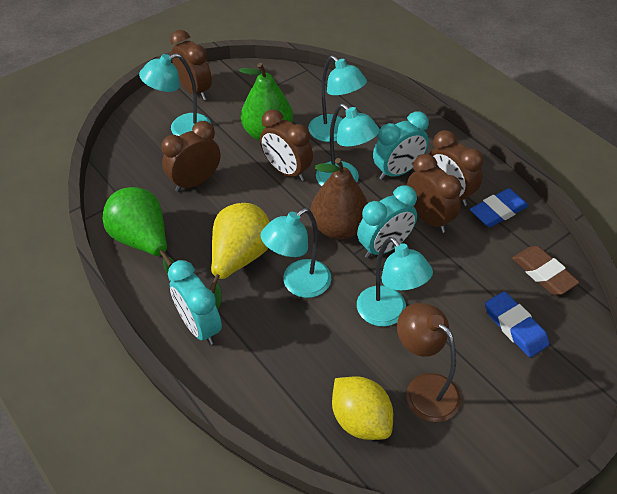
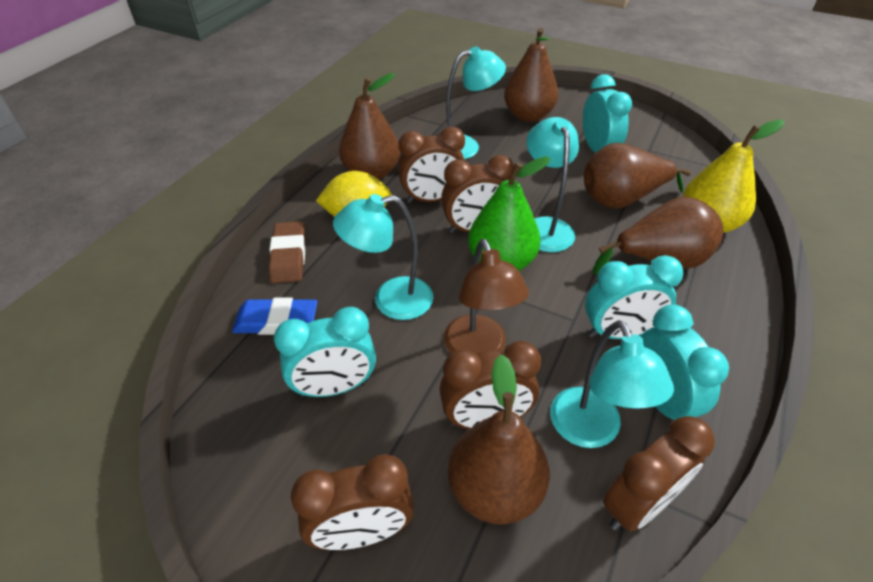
blue eraser: [470,188,529,227] [485,291,549,357] = 2 -> [232,298,317,335] = 1
brown pear: [311,158,368,239] = 1 -> [339,73,400,180] [448,354,550,524] [504,28,558,122] [584,143,691,209] [593,197,723,275] = 5
green pear: [102,187,175,274] [239,63,293,141] = 2 -> [468,156,551,271] = 1
turquoise clock: [168,260,222,345] [357,185,417,258] [373,112,429,180] = 3 -> [274,307,376,397] [583,74,632,152] [585,255,684,339] [641,304,729,420] = 4
turquoise lamp: [139,53,211,136] [260,208,331,298] [308,55,367,142] [316,103,379,186] [357,237,433,326] = 5 -> [333,194,434,320] [446,46,506,159] [526,117,579,252] [550,320,674,448] = 4

